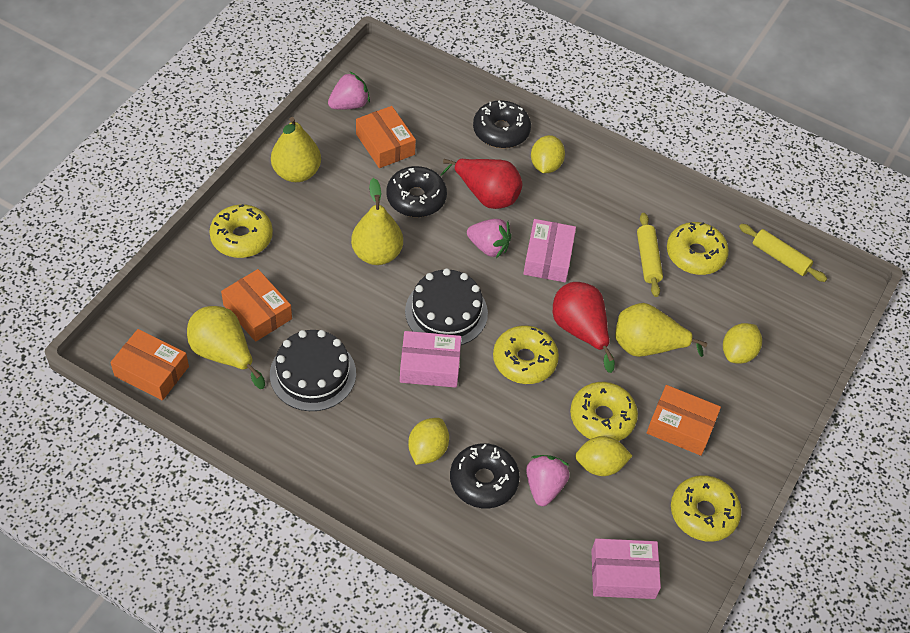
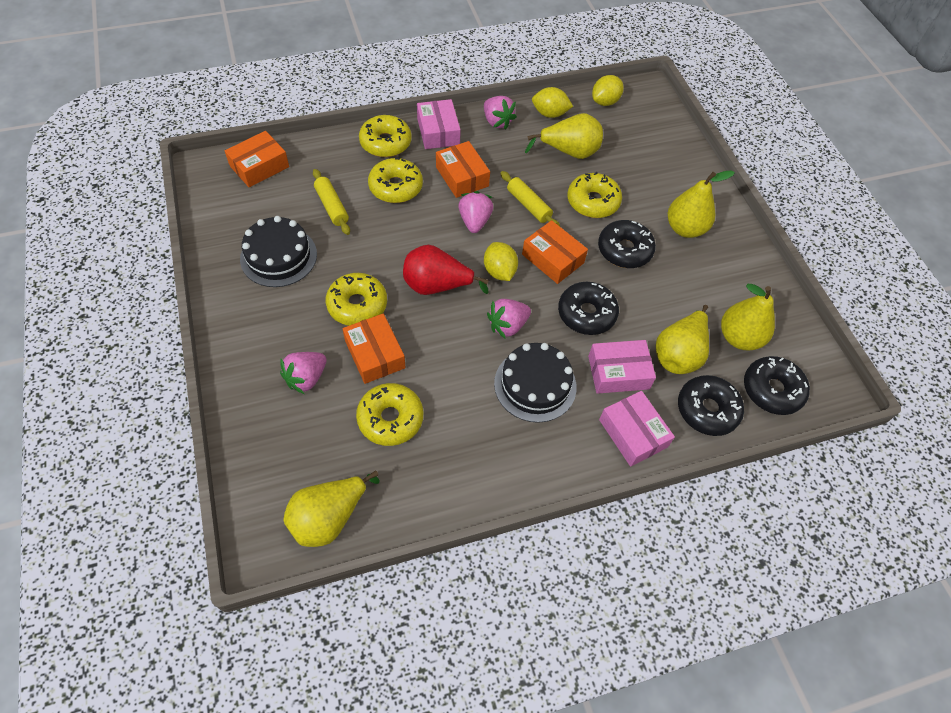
black donut: [387,166,447,217] [450,443,520,508] [473,100,531,148] = 3 -> [558,282,619,335] [598,220,656,268] [678,375,744,436] [744,356,810,415] = 4
pink strawberry: [328,72,370,110] [467,219,512,258] [526,455,570,506] = 3 -> [280,352,327,394] [458,191,493,233] [484,96,517,130] [487,299,531,338] = 4
red pear: [440,159,523,209] [553,282,615,373] = 2 -> [403,245,489,295] = 1
yellow lemon: [408,418,449,465] [531,135,565,173] [575,436,632,476] [723,323,762,364] = 4 -> [484,242,518,281] [532,87,573,118] [592,75,624,106] = 3
yellow pear: [187,306,265,389] [271,117,321,182] [351,178,403,265] [615,303,707,357] = 4 -> [283,471,380,547] [525,113,603,159] [656,305,709,374] [668,171,735,238] [721,284,775,350] = 5

